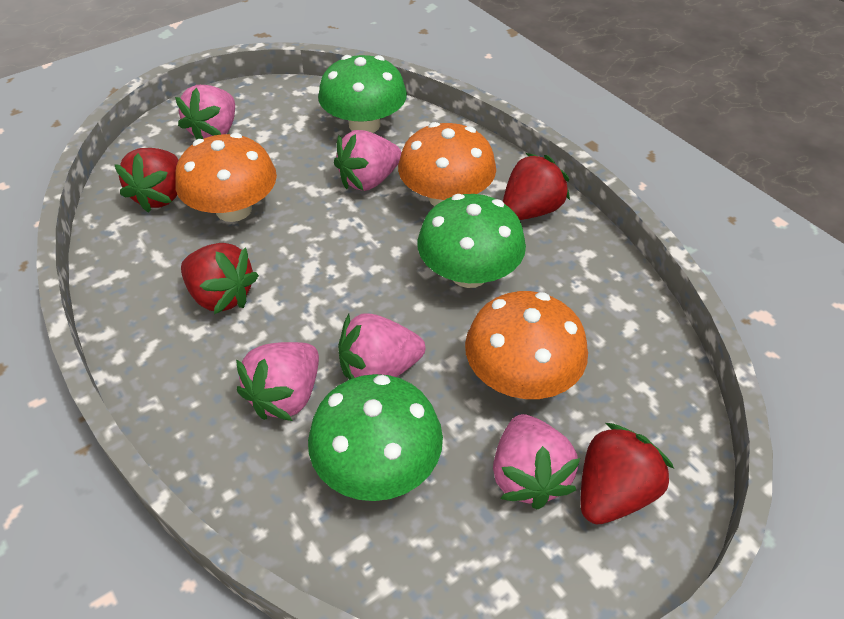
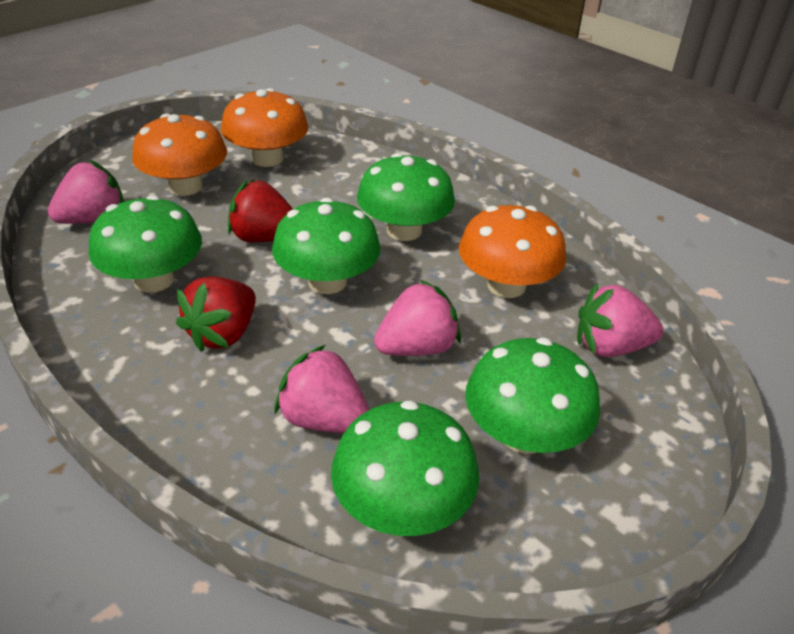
green mushroom: [308,374,443,501] [318,55,407,133] [417,194,526,288] = 3 -> [89,195,202,292] [272,198,380,294] [331,400,479,536] [357,153,455,241] [465,338,600,454] = 5
pink strawberry: [175,85,235,140] [236,342,319,421] [334,130,402,191] [338,313,425,379] [493,414,580,509] = 5 -> [48,160,124,224] [275,345,369,433] [374,280,461,356] [577,283,664,357] = 4
red strawberry: [115,148,178,213] [181,243,259,314] [503,153,570,220] [581,423,674,524] = 4 -> [176,276,256,352] [228,179,293,242] = 2

